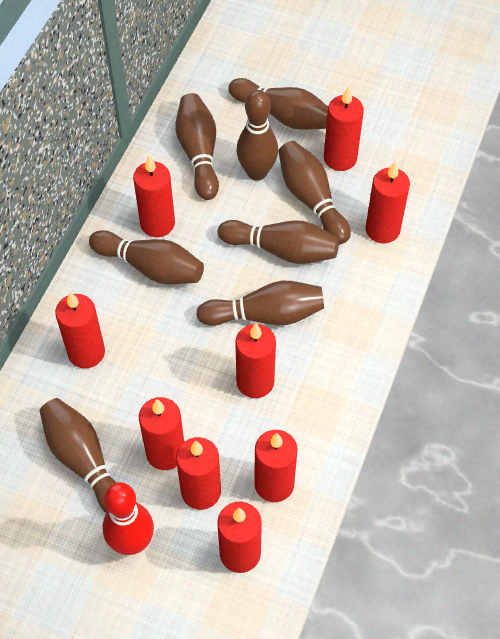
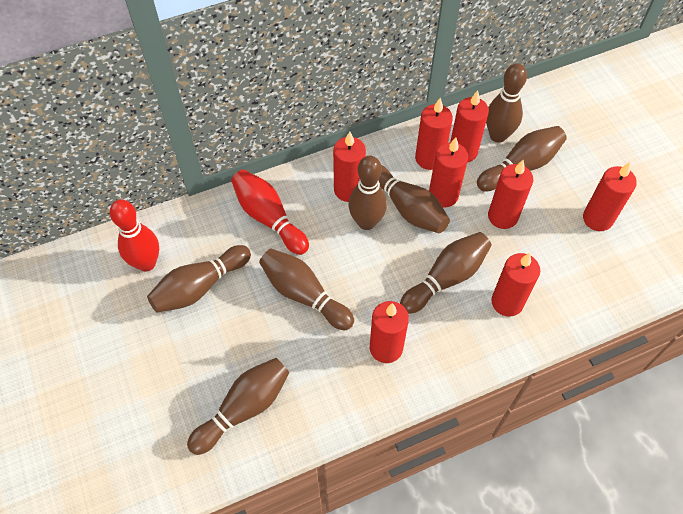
red bowling pin: [103,482,154,555] = 1 -> [110,200,159,271] [231,169,309,255] = 2
red candle: [55,292,105,368] [133,155,175,237] [139,397,184,470] [176,437,221,510] [217,502,262,573] [235,323,276,398] [254,430,298,502] [324,86,364,171] [365,162,410,243] = 9 -> [333,131,366,202] [370,301,409,363] [415,98,453,170] [429,137,468,208] [450,90,489,163] [488,160,533,229] [491,253,540,316] [583,162,637,231] = 8

